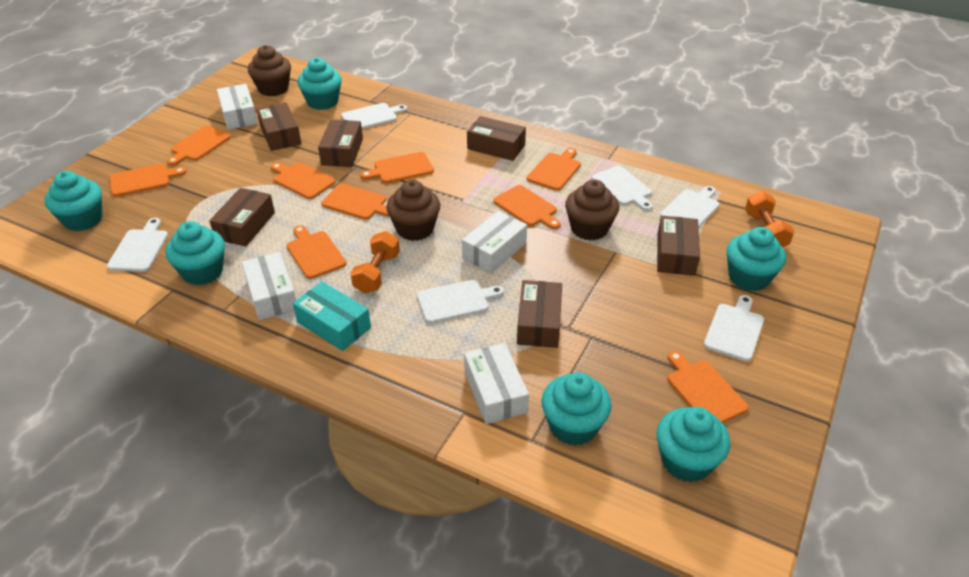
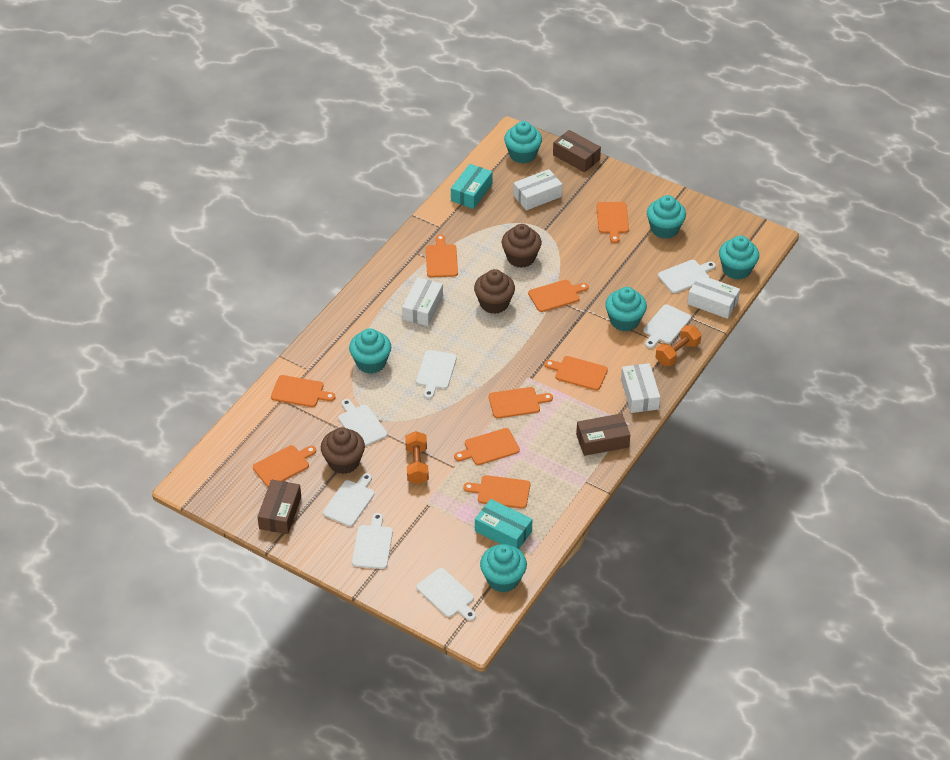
brown box: [209,188,275,247] [256,103,301,151] [318,120,363,167] [467,116,526,161] [517,280,562,348] [657,216,700,276] = 6 -> [257,480,301,534] [553,130,601,172] [576,413,630,456] = 3
turquoise box: [293,281,371,351] = 1 -> [451,164,492,209] [475,499,533,549] = 2
white cutting board: [107,218,168,272] [341,103,407,129] [417,280,504,324] [592,166,653,211] [660,186,720,228] [704,295,764,362] = 6 -> [323,473,375,526] [338,399,387,446] [352,513,393,569] [416,350,457,399] [416,568,476,621] [643,304,691,348] [658,260,716,293] = 7

